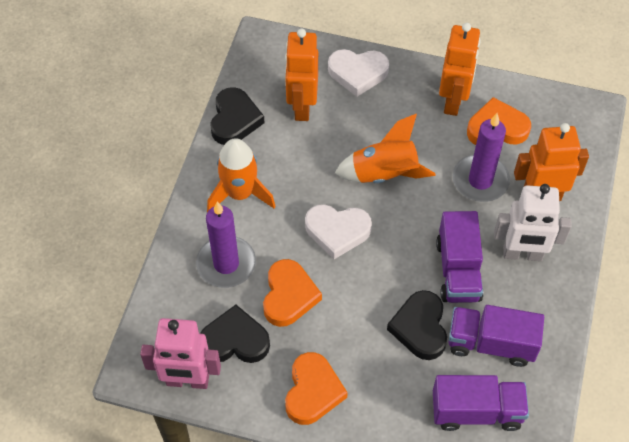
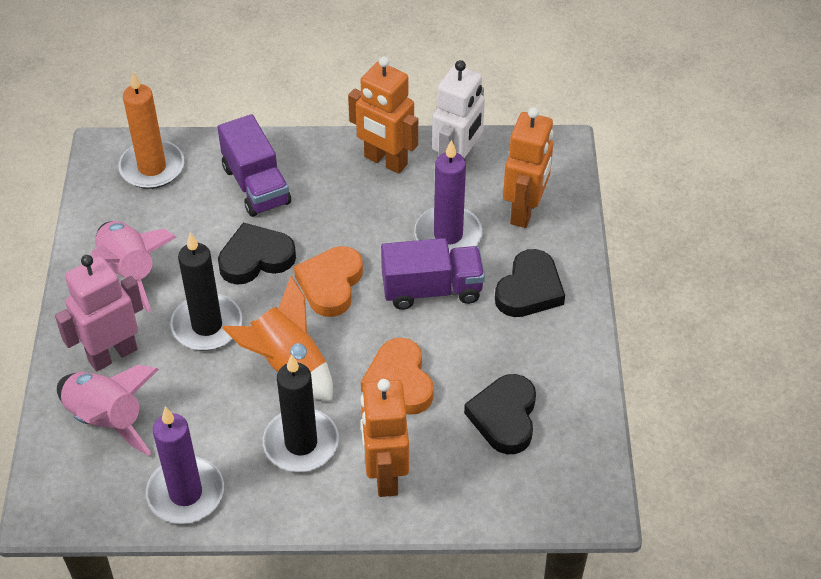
black candle: none = 0 -> [170,233,242,350] [263,354,339,472] = 2
orange candle: none = 0 -> [118,71,184,189] = 1
orange heart: [263,259,322,327] [285,352,348,425] [467,97,531,145] = 3 -> [294,246,363,317] [361,338,434,415] = 2
orange rocket: [207,138,276,212] [335,114,436,183] = 2 -> [223,276,333,401] = 1
pink rocket: none = 0 -> [57,365,159,456] [91,221,177,312] = 2
purple truck: [433,375,529,431] [436,211,484,303] [449,305,544,367] = 3 -> [217,114,291,217] [381,238,485,310] = 2
white heart: [305,204,372,259] [328,49,389,97] = 2 -> none = 0

